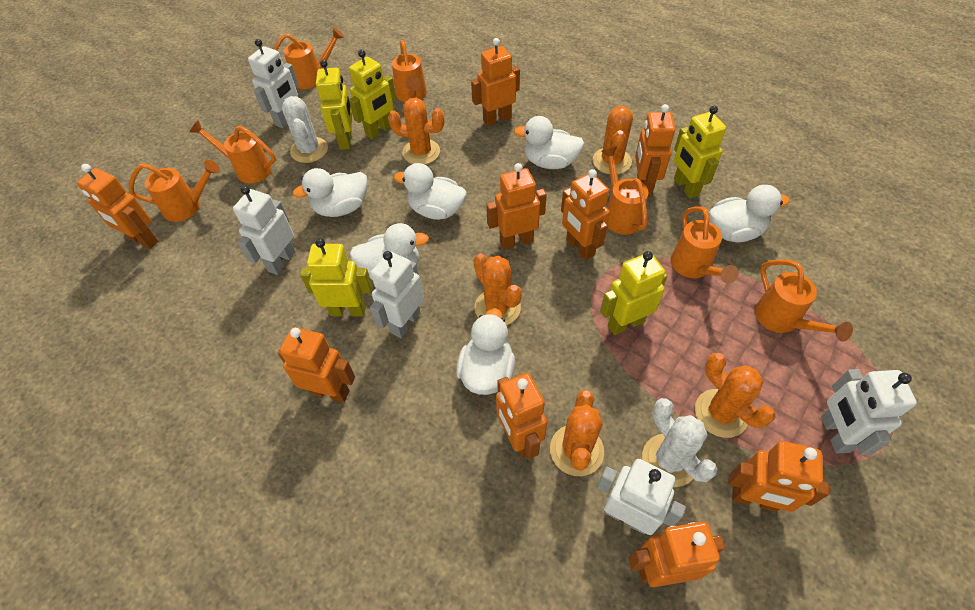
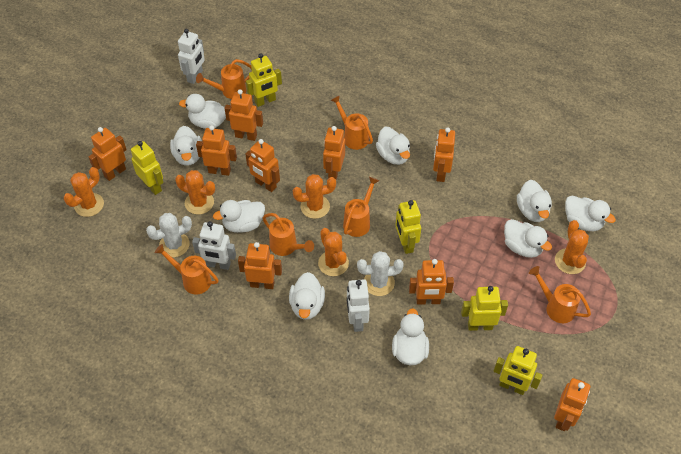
orange watering can: [129,160,220,222] [190,120,276,183] [274,27,344,89] [392,40,427,102] [601,147,649,235] [671,206,739,284] [755,259,853,341] = 7 -> [154,244,219,295] [196,59,252,99] [263,213,314,256] [331,95,373,150] [343,177,379,237] [529,266,591,323] = 6
white duck: [293,168,368,217] [350,223,429,279] [394,163,467,220] [456,308,515,395] [514,116,585,169] [709,185,790,242] = 6 -> [170,126,202,166] [179,94,226,129] [213,200,265,233] [289,272,325,320] [376,127,410,165] [392,308,429,365] [504,219,552,258] [517,180,552,222] [565,195,616,231] = 9
white robot: [233,186,296,275] [248,39,299,128] [370,251,424,338] [597,459,686,535] [821,369,917,455] = 5 -> [178,29,205,84] [192,221,236,270] [347,279,370,332] = 3

